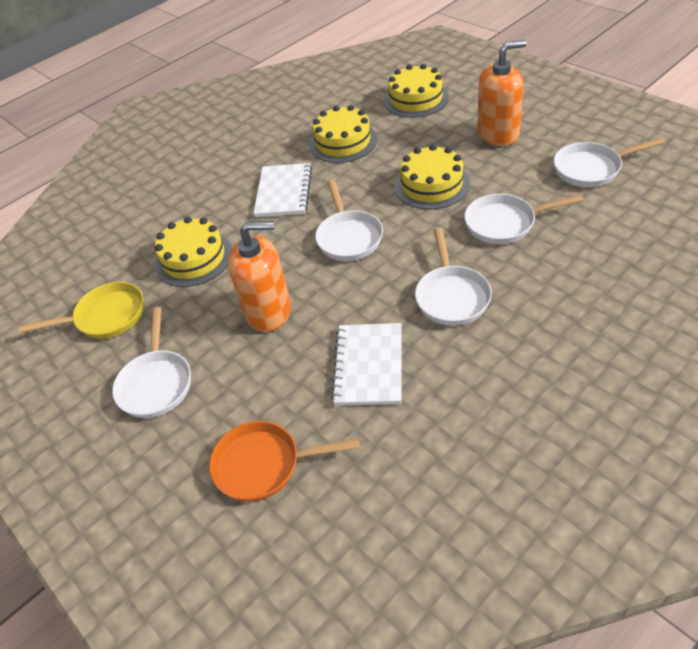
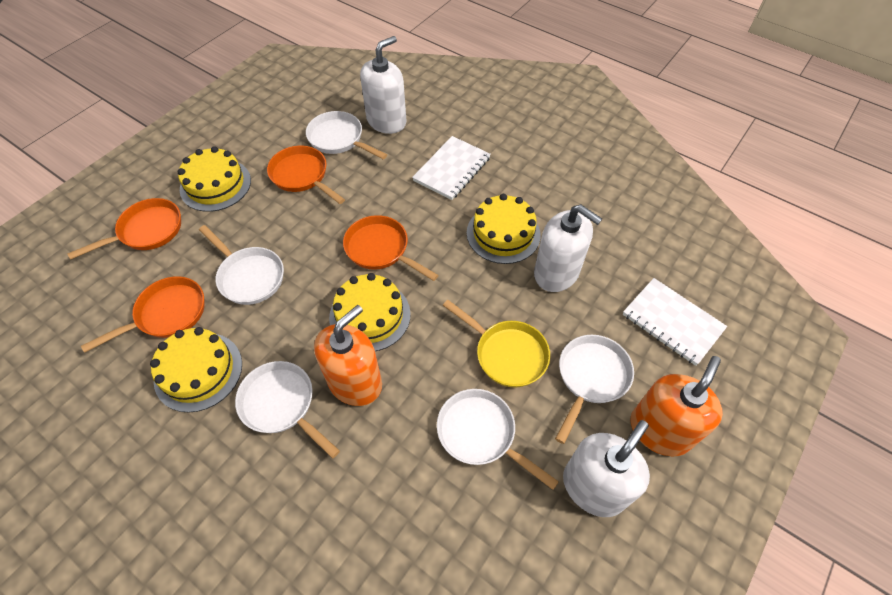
orange pan: [209,421,359,502] = 1 -> [67,198,181,260] [81,276,205,353] [267,146,345,204] [343,215,439,281] = 4
white soap dispenser: none = 0 -> [360,36,407,134] [534,204,602,292] [563,420,650,517] = 3

